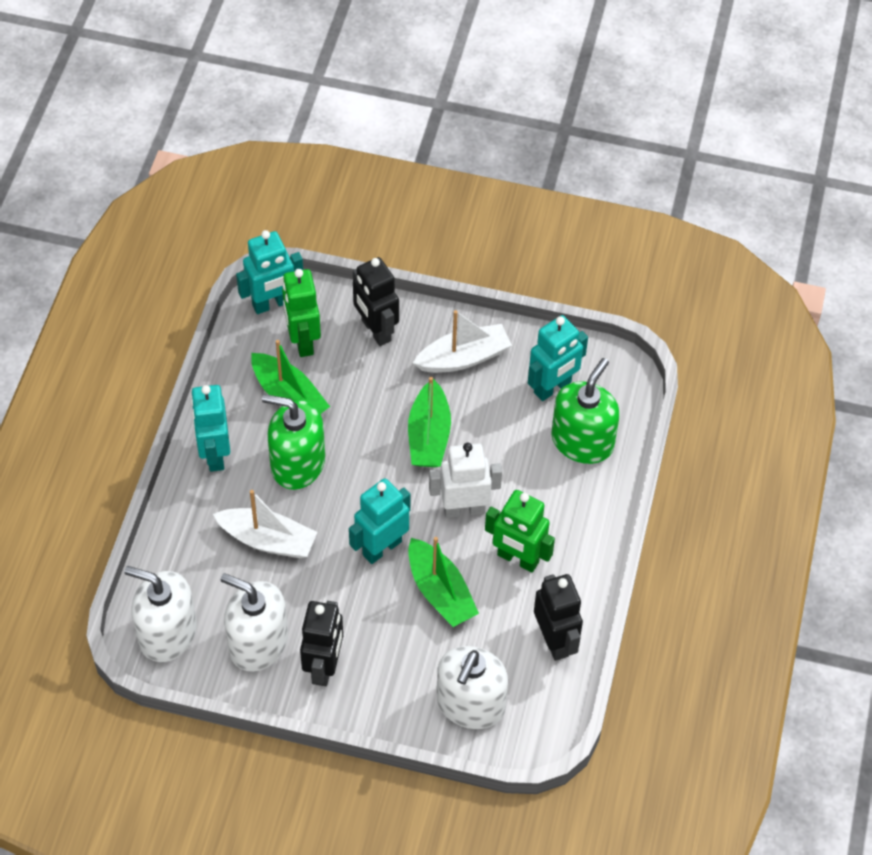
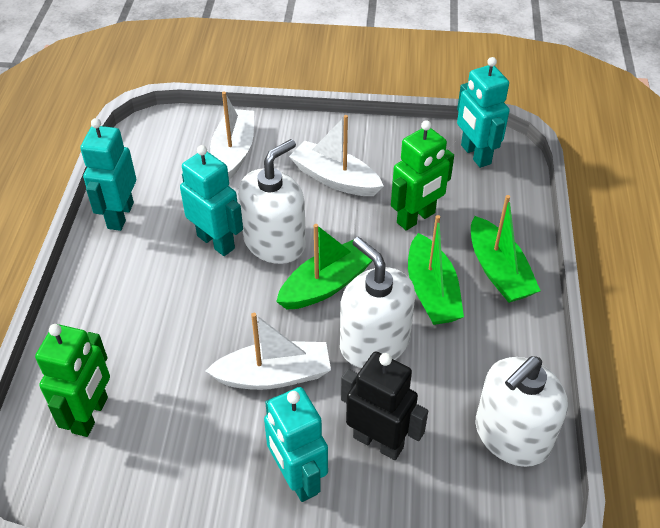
black robot: [300,601,343,686] [353,257,399,346] [534,574,583,661] = 3 -> [341,351,428,460] = 1
green soap dispenser: [262,394,325,490] [551,358,620,464] = 2 -> none = 0
white boat: [213,490,317,558] [413,310,512,373] = 2 -> [206,313,331,390] [210,91,254,180] [289,115,383,196] = 3
white robot: [429,443,502,518] = 1 -> none = 0

